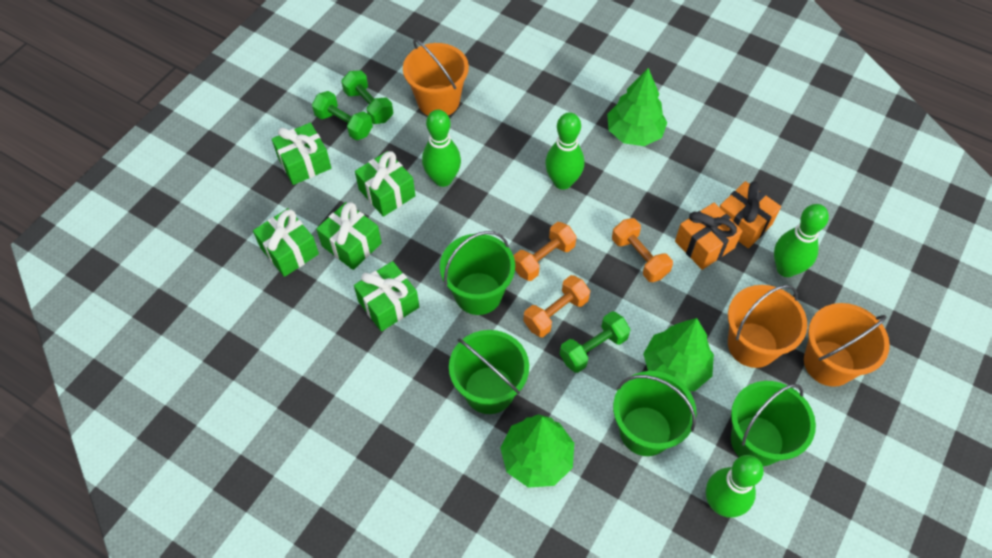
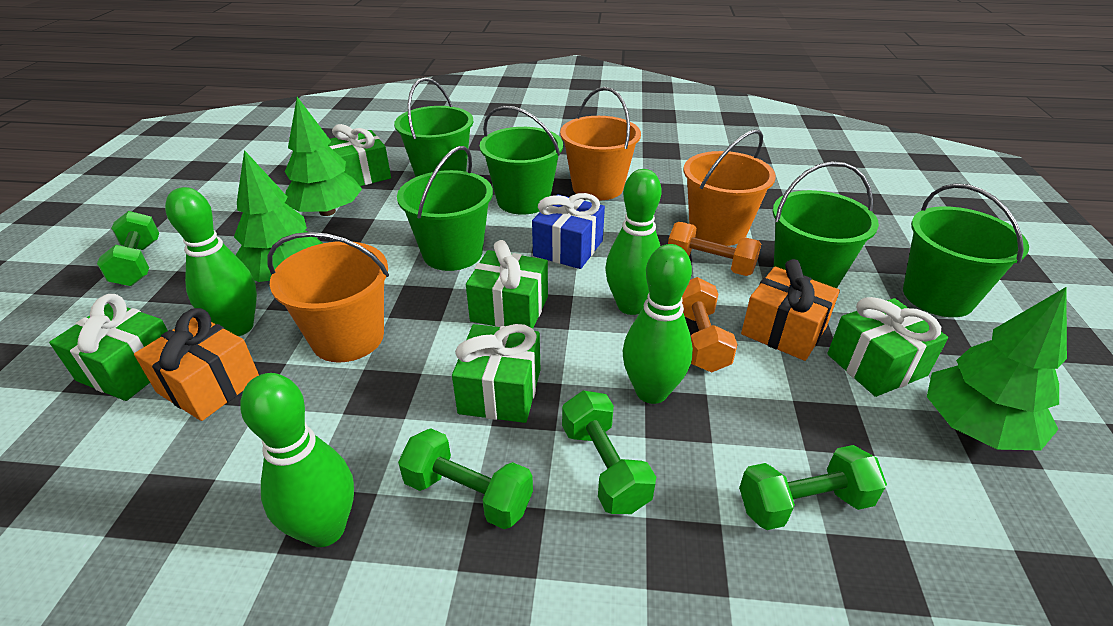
blue gift: none = 0 -> [532,193,605,269] = 1
green bucket: [440,231,515,315] [449,330,529,414] [613,371,696,456] [731,381,816,466] = 4 -> [394,78,473,177] [397,146,493,271] [480,106,563,215] [772,161,879,288] [903,183,1029,317] = 5
green dumbbell: [312,91,373,140] [341,70,393,124] [560,312,631,373] = 3 -> [97,211,159,286] [398,428,533,529] [562,390,656,514] [739,445,887,530] = 4
orange dumbbell: [513,222,577,281] [523,275,590,337] [612,218,673,282] = 3 -> [668,222,761,276] [682,277,738,372] = 2

